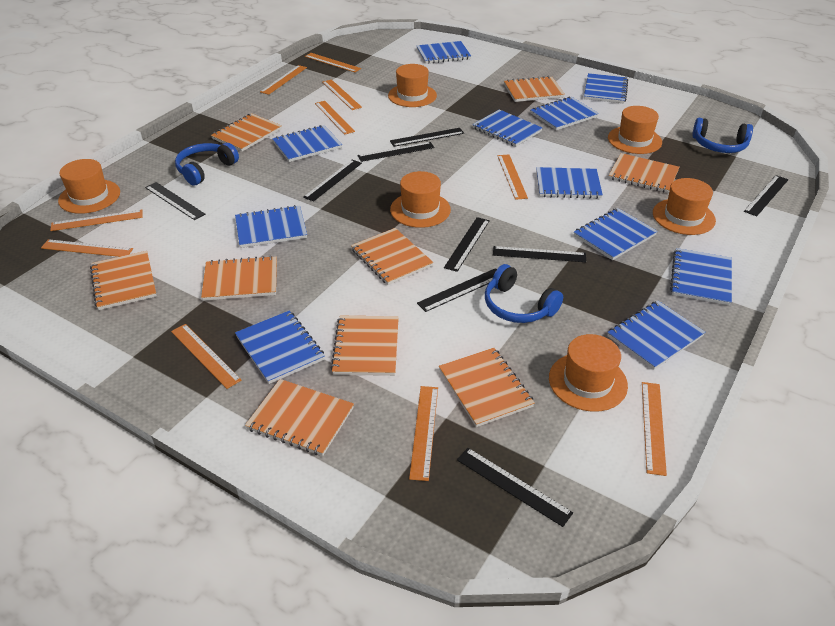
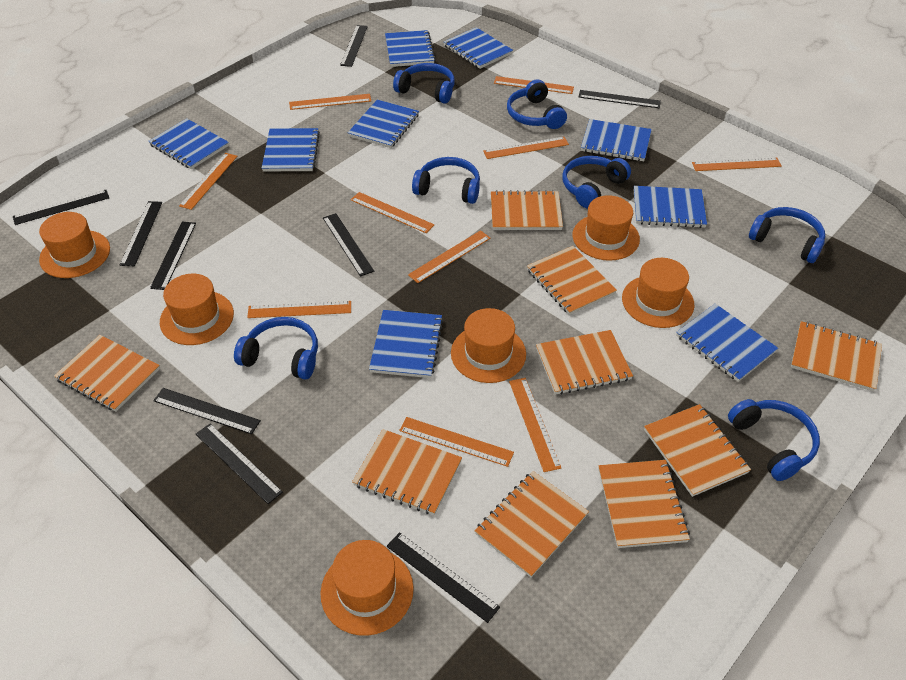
blue headphones: [175,143,239,185] [485,264,563,323] [692,118,753,153] = 3 -> [234,317,318,379] [393,63,455,104] [412,157,480,204] [507,79,567,129] [563,156,631,209] [728,399,820,481] [749,207,825,263] = 7
blue notebook: [235,205,307,248] [235,311,325,384] [272,125,342,162] [416,41,471,64] [472,109,542,147] [530,97,599,130] [536,167,603,199] [574,208,658,260] [584,73,628,103] [607,301,705,370] [670,248,732,305] = 11 -> [149,118,229,169] [262,128,320,172] [348,100,419,148] [369,310,443,378] [385,30,435,67] [444,27,513,69] [581,119,652,161] [634,186,707,228] [676,304,778,382] = 9

